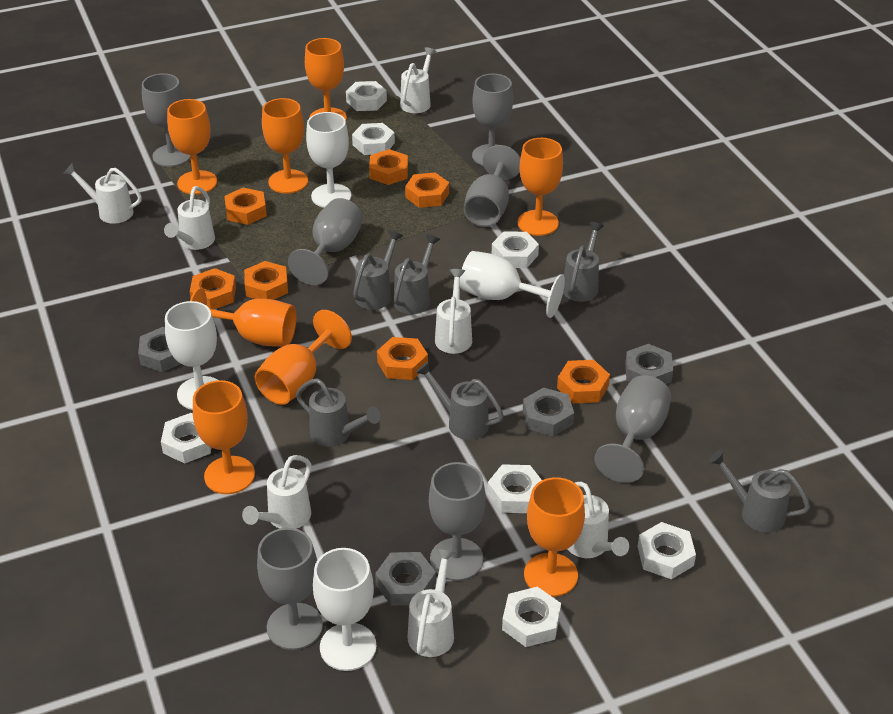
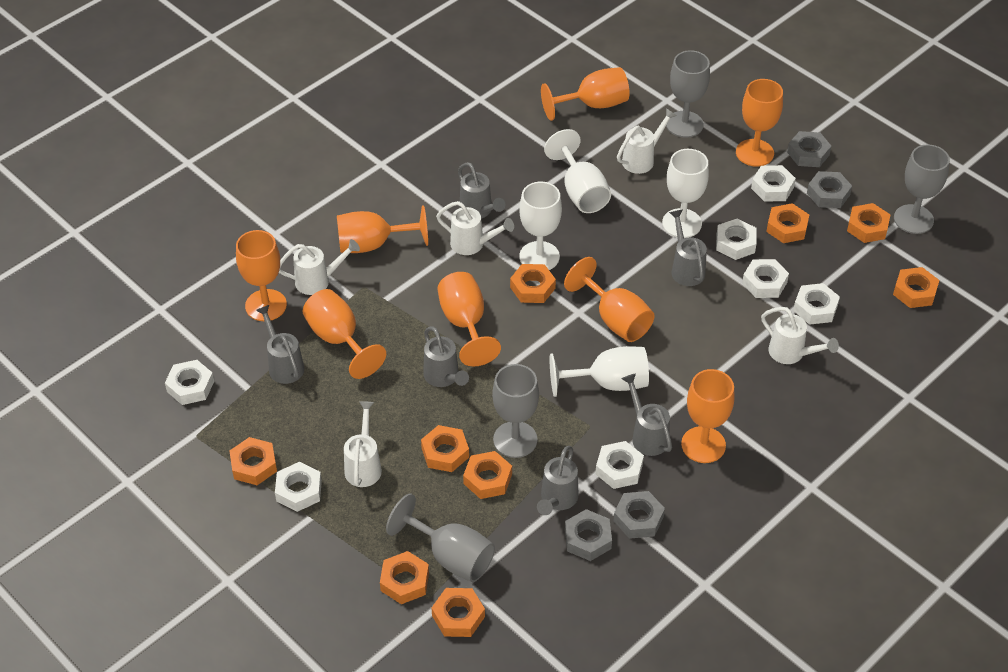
grey goblet: [142,74,190,167] [257,528,323,650] [288,198,363,285] [429,462,486,581] [464,145,520,227] [472,74,513,166] [594,375,671,483] = 7 -> [386,494,495,582] [492,364,539,458] [666,50,710,138] [894,144,950,234] = 4
orange nut: [190,268,236,310] [224,188,267,225] [244,261,288,300] [369,149,408,185] [377,337,428,380] [405,173,449,208] [557,360,610,403] = 7 -> [229,437,277,485] [380,551,429,604] [421,425,469,472] [431,588,485,637] [463,451,512,499] [510,264,556,303] [766,203,809,243] [847,203,891,243] [893,267,939,308] = 9
white watering can: [63,163,142,224] [164,186,215,250] [242,455,311,529] [400,47,437,113] [408,548,455,657] [435,269,472,354] [568,482,629,558] = 7 -> [279,239,360,295] [344,401,382,487] [436,201,514,255] [617,108,677,174] [761,307,839,364] = 5

